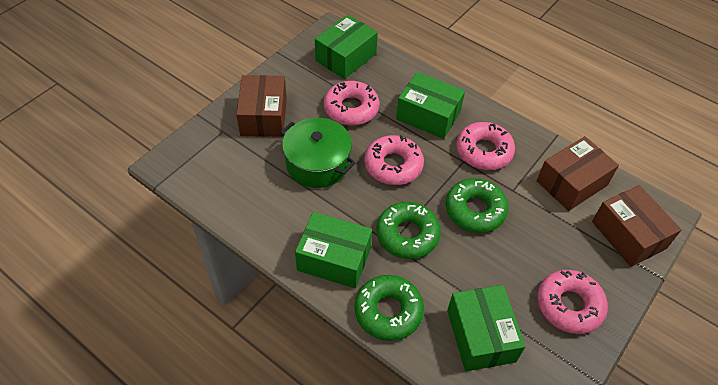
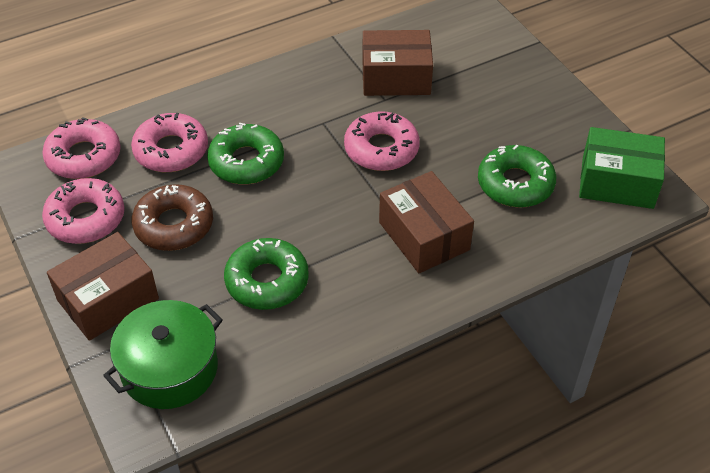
brown donut: none = 0 -> [132,184,213,251] = 1
green box: [295,212,372,288] [315,15,378,79] [396,72,465,139] [447,285,526,371] = 4 -> [579,127,665,209] = 1

